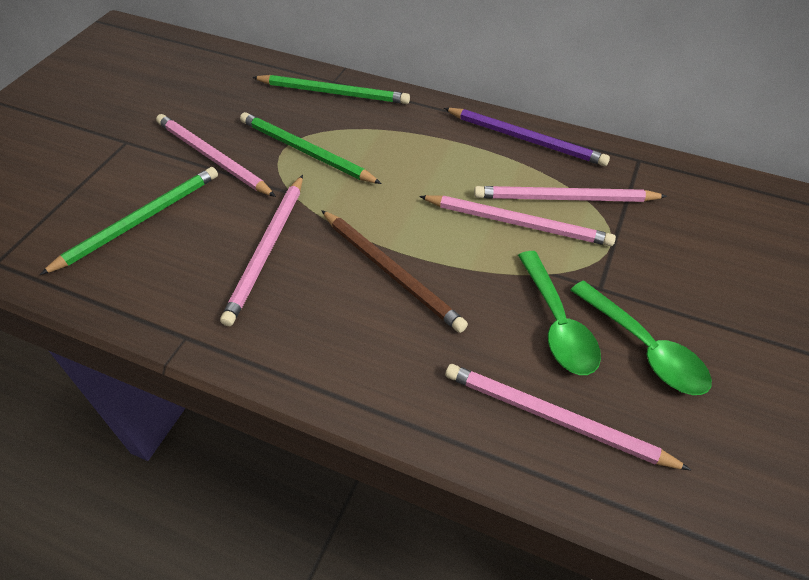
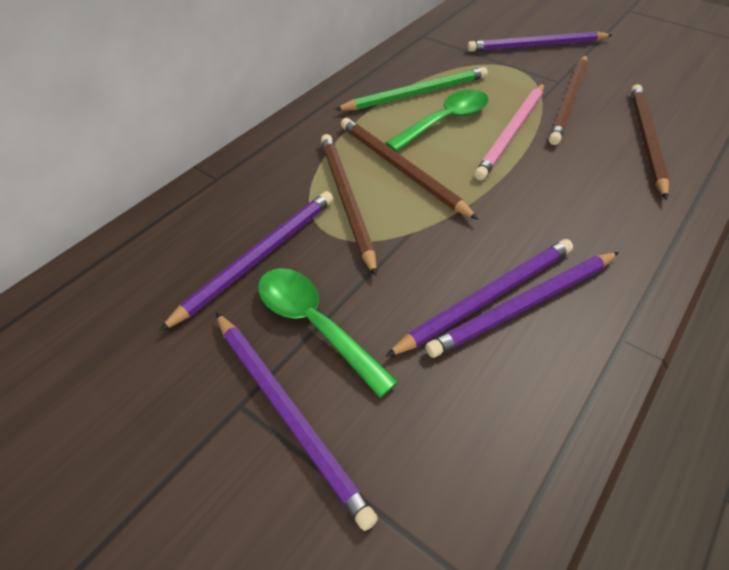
brown pencil: [321,210,468,333] = 1 -> [321,134,377,276] [341,118,479,220] [549,55,588,145] [631,84,670,200] = 4
green pencil: [40,167,218,275] [240,112,382,184] [252,75,410,104] = 3 -> [335,67,488,111] = 1
pink pencil: [156,114,276,197] [220,175,303,326] [419,195,616,246] [445,364,691,470] [474,186,667,202] = 5 -> [474,83,544,180] = 1
purple pencil: [444,108,610,166] = 1 -> [159,191,333,332] [216,313,378,531] [385,239,573,357] [425,252,619,358] [467,32,612,52] = 5

